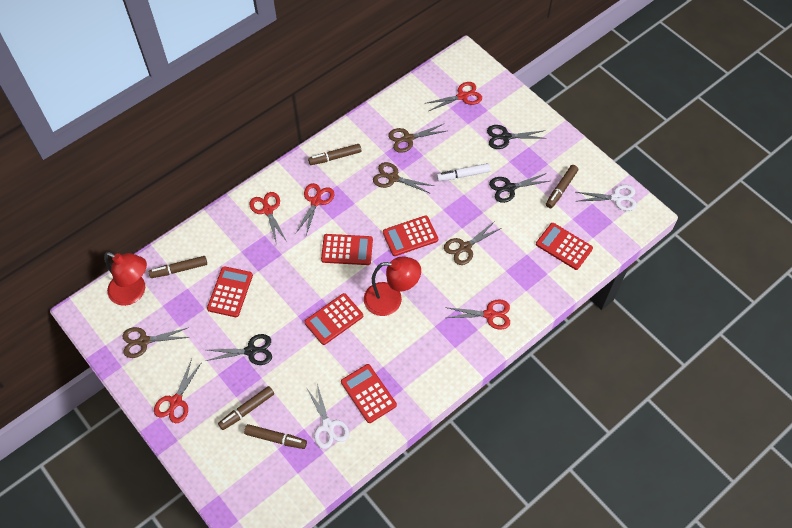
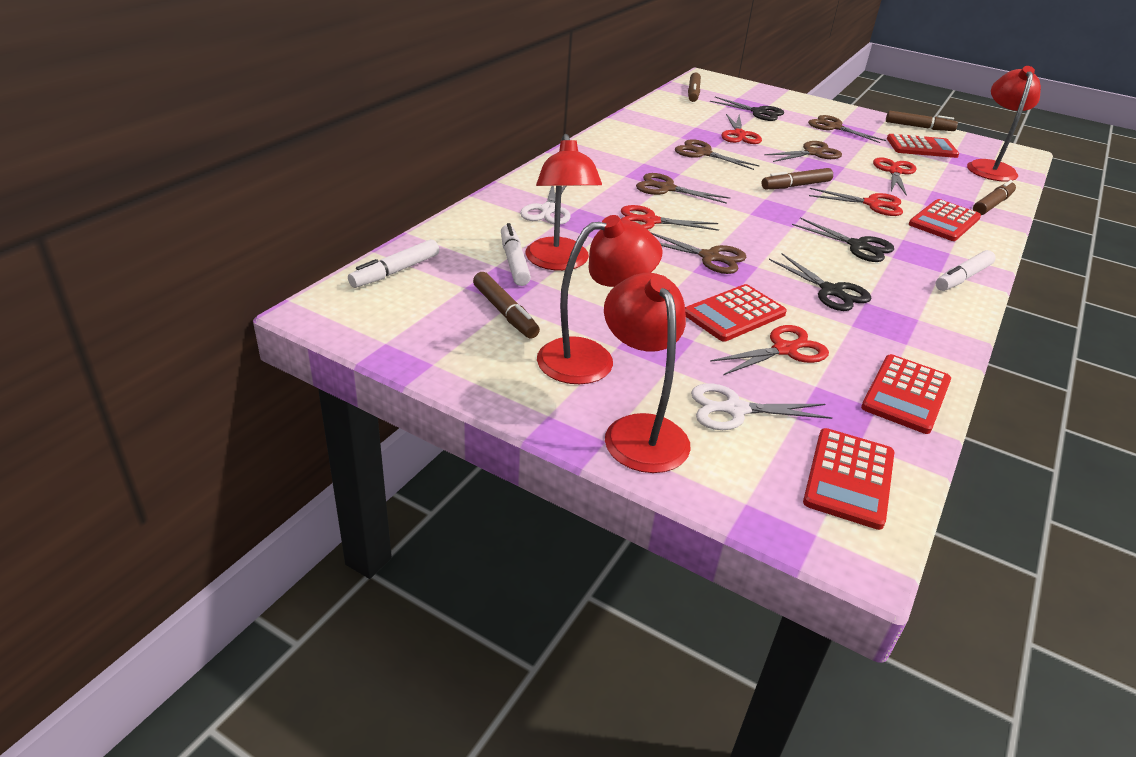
brown scissors: [122,327,190,358] [373,162,434,194] [388,124,446,153] [444,221,501,265] = 4 -> [636,173,730,204] [650,232,747,274] [675,139,760,170] [765,141,842,162] [808,115,886,143] = 5
red calculator: [207,266,253,317] [304,293,363,345] [321,234,373,265] [341,364,397,423] [383,215,438,256] [536,223,593,270] = 6 -> [685,284,787,342] [803,428,894,530] [861,354,951,434] [887,134,959,158] [909,199,981,241] = 5
red lamp: [104,252,147,306] [364,256,421,316] = 2 -> [526,134,602,271] [537,215,663,384] [604,273,691,473] [967,66,1041,181] = 4
white marker: [436,163,491,181] = 1 -> [348,239,439,288] [501,223,531,286] [935,250,996,291] = 3

